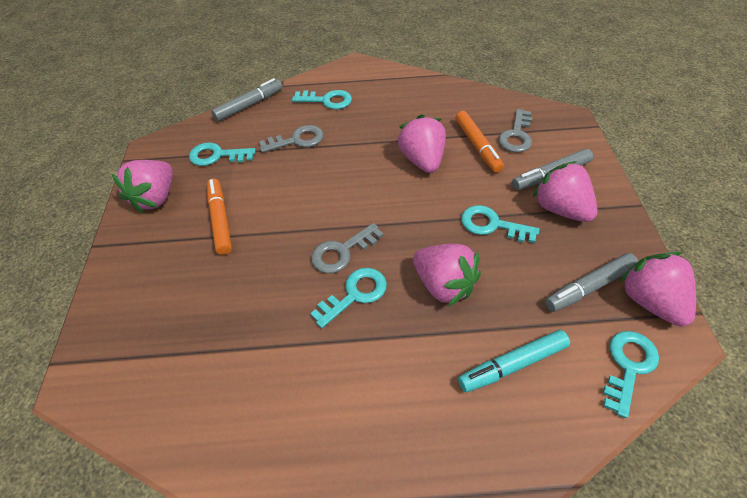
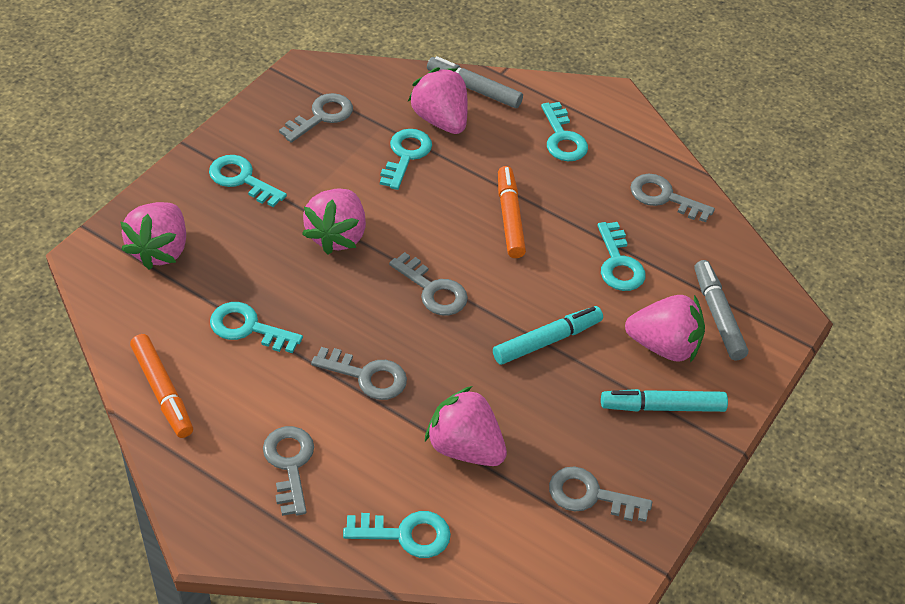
grey key: [259,125,324,153] [311,223,383,273] [498,109,532,152] = 3 -> [263,426,314,516] [279,93,353,143] [311,347,407,400] [389,252,468,316] [549,466,652,522] [630,174,715,222] = 6
grey marker: [211,78,282,121] [512,149,593,190] [545,253,638,312] = 3 -> [427,56,523,108] [694,260,748,360] = 2
turquoise key: [189,142,256,166] [292,90,352,109] [310,268,387,328] [461,205,539,243] [603,331,659,418] = 5 -> [209,155,287,207] [210,302,303,353] [343,511,451,558] [380,129,432,190] [541,102,588,161] [597,222,646,291] = 6
turquoise marker: [458,330,570,392] = 1 -> [493,306,603,365] [601,389,728,412] = 2

